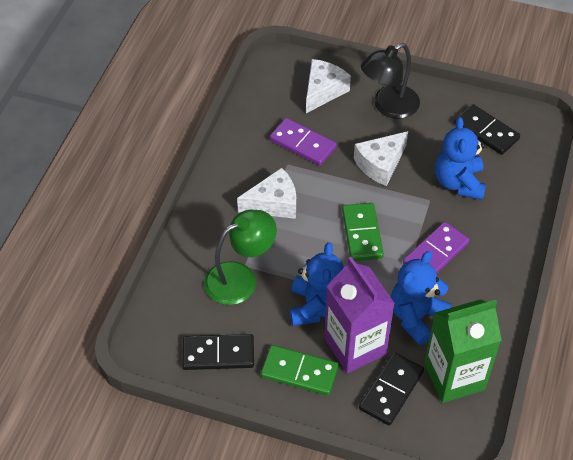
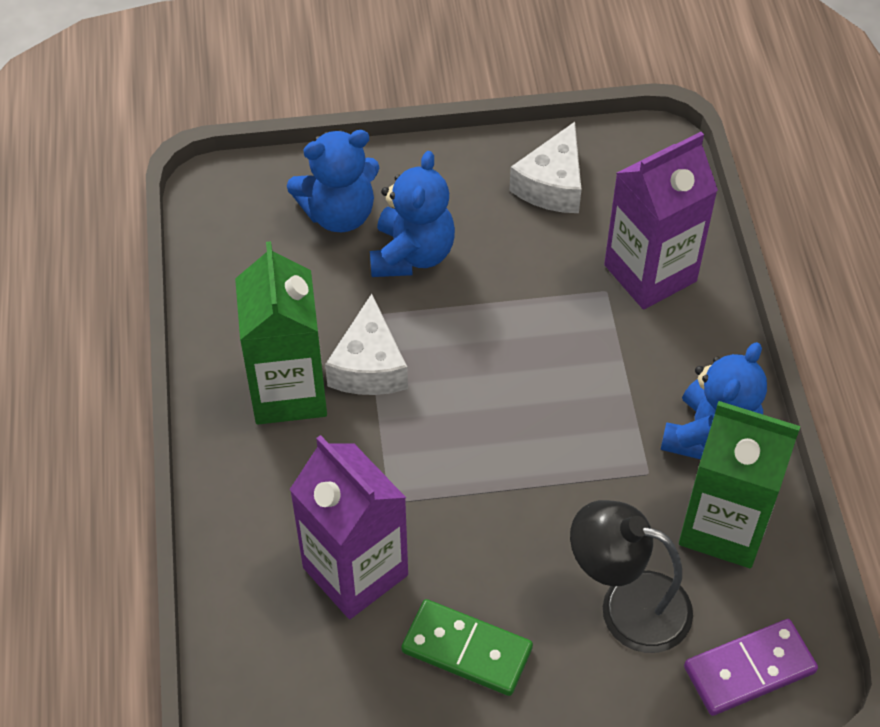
black domino: [182,334,254,370] [359,352,424,426] [454,104,520,155] = 3 -> none = 0
green carton: [424,299,502,403] = 1 -> [235,241,327,424] [679,401,800,568] = 2
green domino: [261,345,339,395] [342,203,384,261] = 2 -> [401,599,533,696] = 1
green lamp: [204,210,277,305] = 1 -> none = 0
purple carton: [324,257,395,373] = 1 -> [289,435,408,619] [604,132,718,310] = 2
purple domino: [270,118,337,166] [403,222,469,274] = 2 -> [684,619,818,716] = 1
white cheese: [237,168,296,219] [306,59,351,113] [354,131,408,186] = 3 -> [325,294,408,395] [509,122,582,213] = 2

